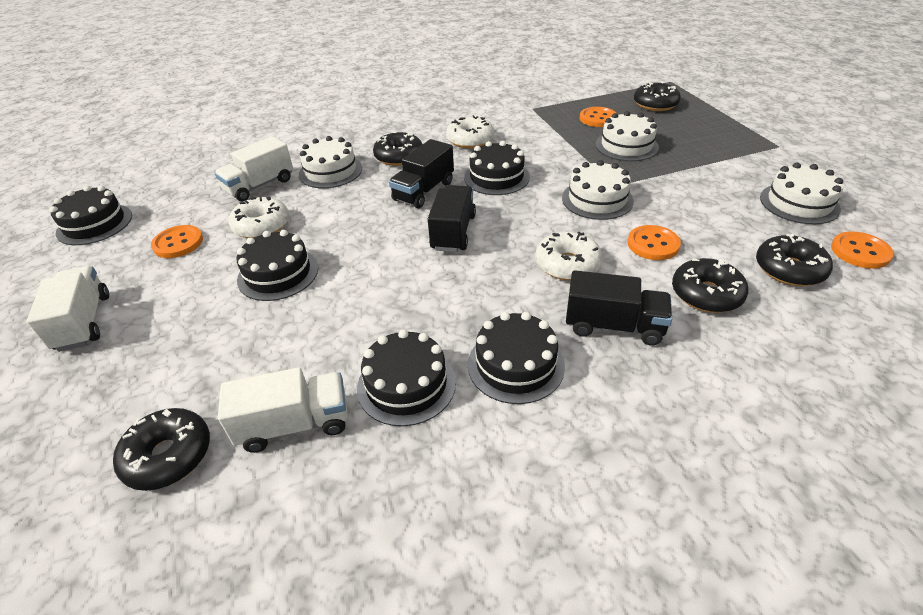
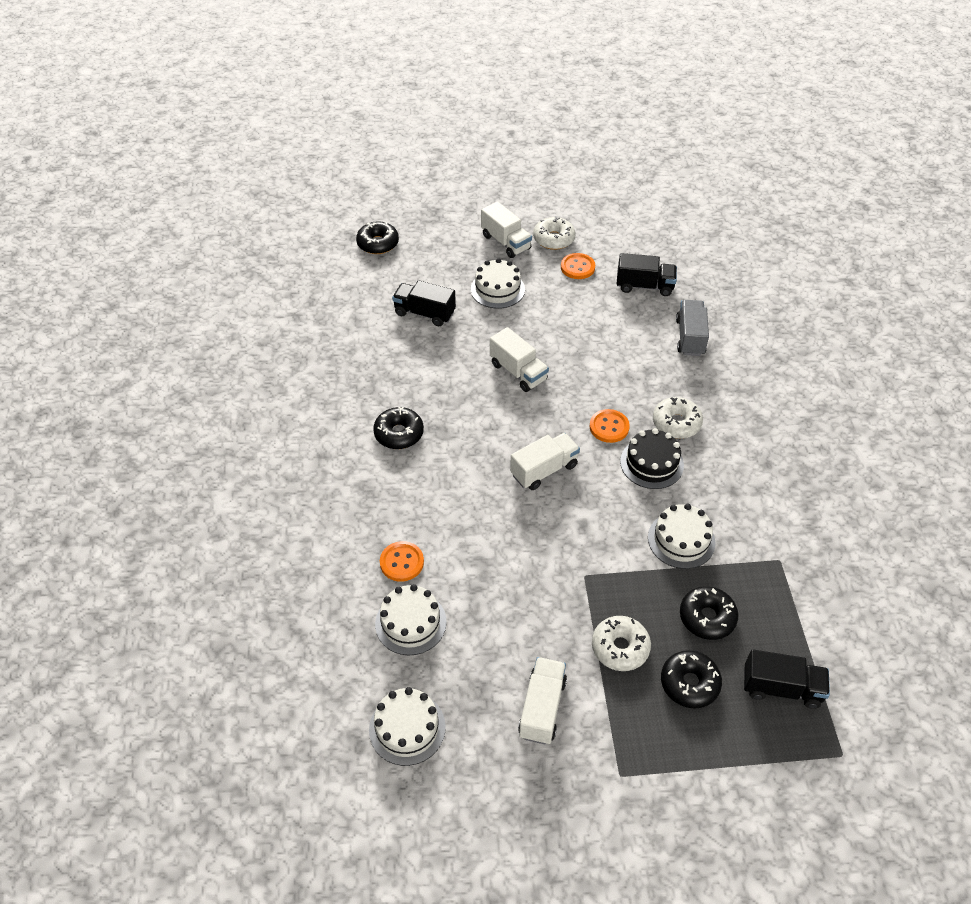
black cake: [49,186,132,245] [237,230,318,301] [357,329,456,426] [464,141,530,195] [468,312,565,404] = 5 -> [620,428,684,489] = 1
black donut: [113,408,210,491] [373,131,422,166] [634,81,681,111] [672,258,749,313] [756,234,833,286] = 5 -> [356,221,399,254] [373,407,424,449] [661,650,722,709] [680,586,739,640] = 4
grey truck: none = 0 -> [676,300,709,356] = 1
orange button: [151,225,203,258] [580,107,616,127] [627,225,681,260] [831,231,894,269] = 4 -> [380,541,424,582] [561,253,595,279] [590,409,630,443] = 3
white truck: [27,266,109,352] [214,136,293,202] [218,367,348,453] = 3 -> [481,201,532,258] [490,327,549,392] [510,433,580,490] [518,657,567,744] = 4

